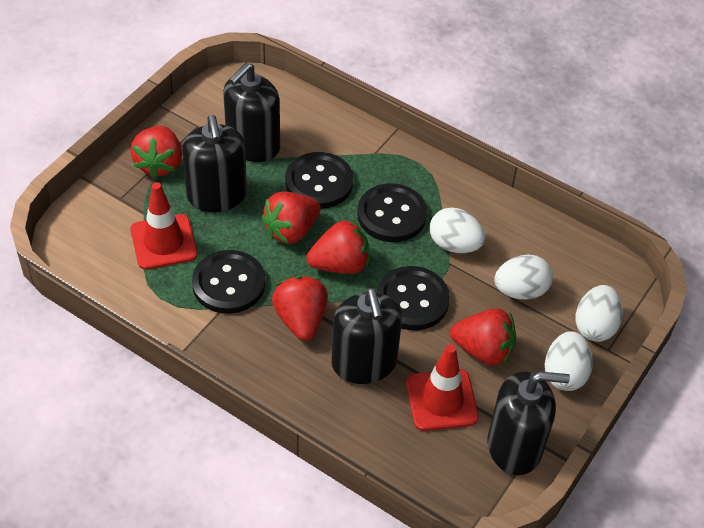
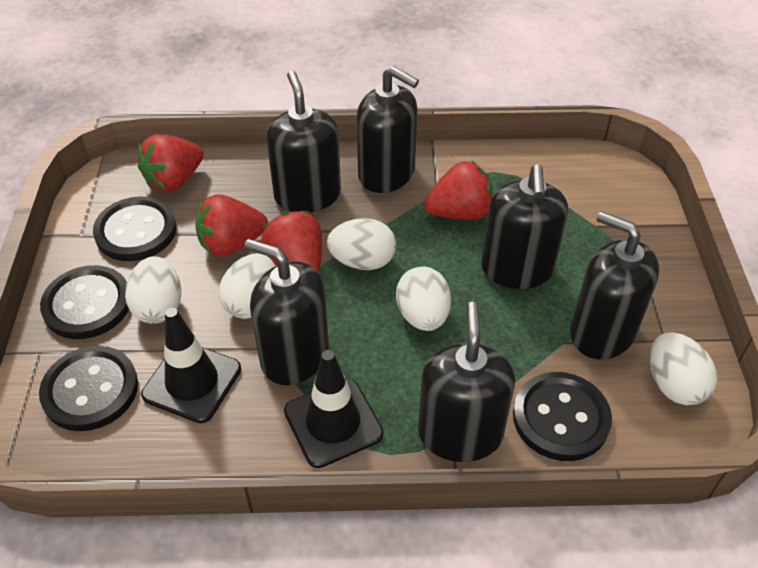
black soap dispenser: [182,115,247,212] [223,63,280,162] [331,288,402,384] [488,371,570,475] = 4 -> [244,239,329,385] [266,70,341,213] [357,66,419,193] [418,302,515,462] [481,164,568,289] [570,211,659,359] = 6
black traffic cone: none = 0 -> [141,308,241,423] [284,350,384,468] = 2
red strawberry: [130,126,182,178] [261,191,321,244] [272,276,328,341] [307,220,369,274] [450,308,516,366] = 5 -> [138,134,204,192] [195,194,268,257] [260,211,322,272] [424,160,493,220] = 4
red traffic cone: [131,182,198,270] [406,344,479,431] = 2 -> none = 0
white egg: [430,208,485,253] [494,254,553,300] [545,331,593,391] [575,285,623,342] = 4 -> [125,256,181,324] [219,253,275,319] [327,218,396,270] [396,267,451,331] [650,332,717,405] = 5

